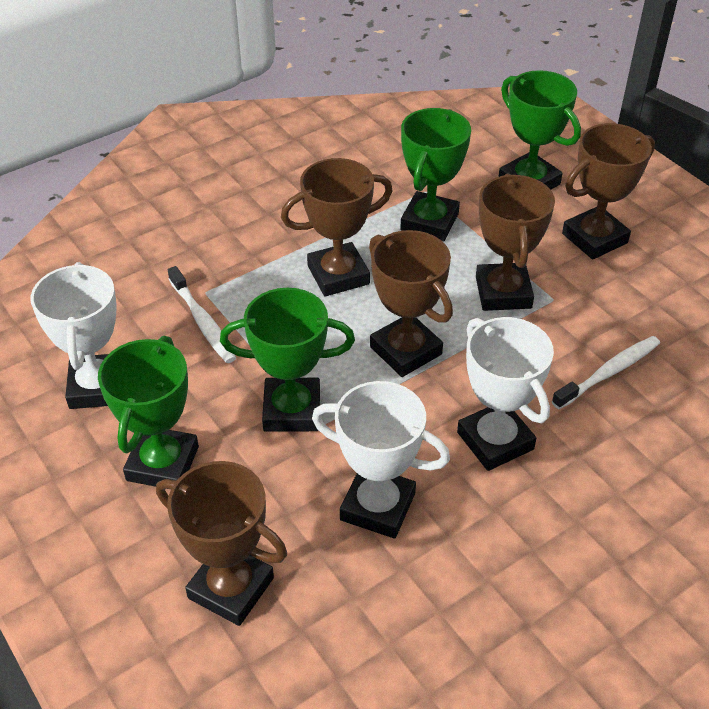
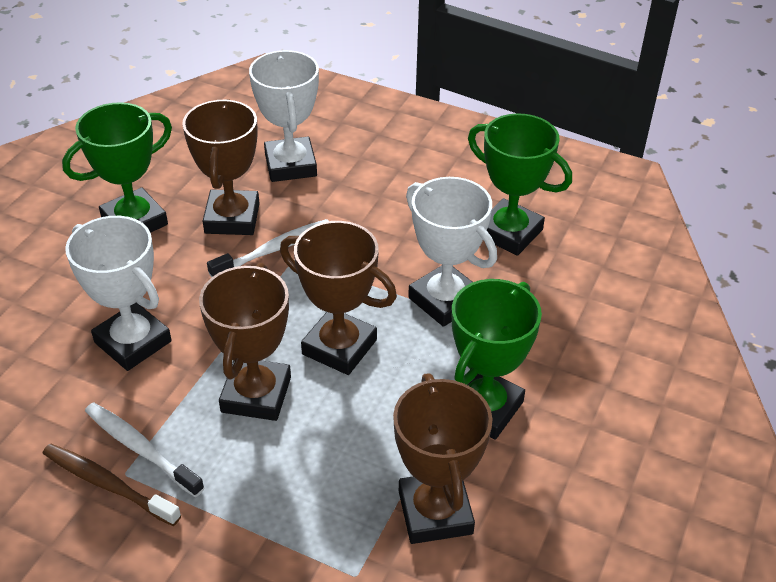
brown toothbrush: none = 0 -> [43,443,181,526] = 1
brown trophy: [156,461,287,626] [281,158,393,296] [369,230,453,377] [476,173,555,311] [562,123,655,260] = 5 -> [182,99,260,235] [199,263,291,421] [280,221,397,375] [393,373,493,544] = 4
green trophy: [98,336,199,487] [220,288,355,432] [400,108,471,241] [499,70,581,190] = 4 -> [62,102,172,233] [452,279,542,440] [468,113,572,256] = 3

